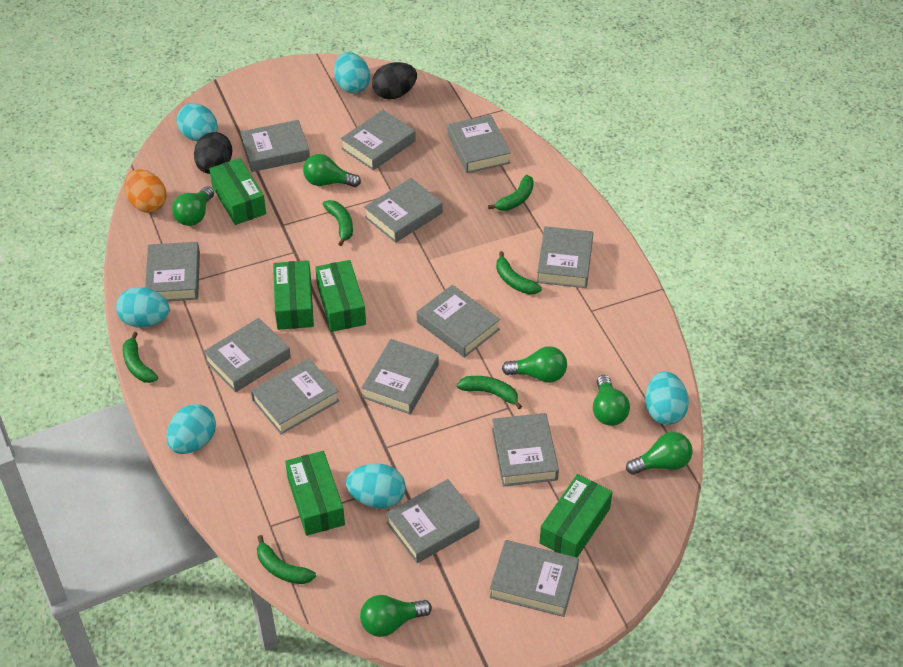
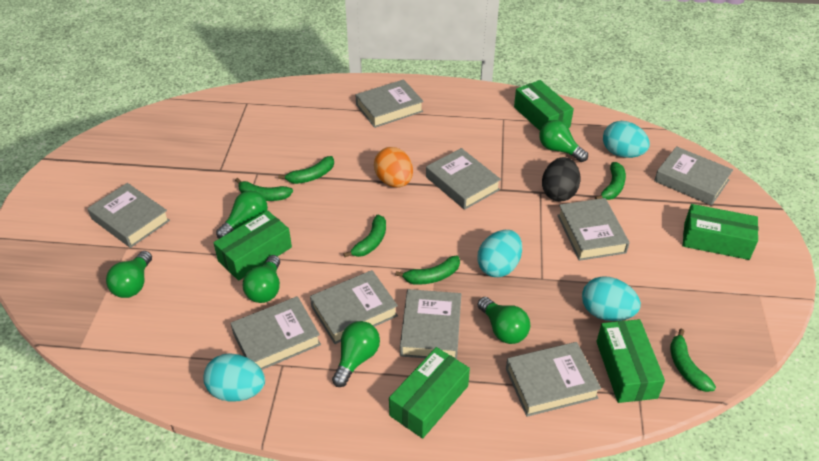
black egg: [194,132,232,174] [372,62,417,100] = 2 -> [542,157,581,202] = 1
grey book: [145,242,200,301] [203,318,291,392] [240,120,310,172] [251,358,339,434] [341,110,416,170] [361,339,439,414] [364,178,443,243] [386,479,480,563] [417,285,500,358] [448,115,511,173] [489,540,579,617] [492,413,559,486] [537,226,593,288] = 13 -> [87,183,170,248] [230,296,321,370] [310,270,398,344] [356,79,424,128] [400,289,461,359] [426,148,501,210] [506,342,601,417] [557,198,630,261] [654,146,733,206] = 9
turquoise egg: [116,287,170,328] [166,404,216,454] [176,103,218,142] [334,52,370,93] [346,464,406,509] [645,371,689,425] = 6 -> [203,353,265,402] [477,230,522,277] [582,276,641,321] [603,121,650,158] = 4

